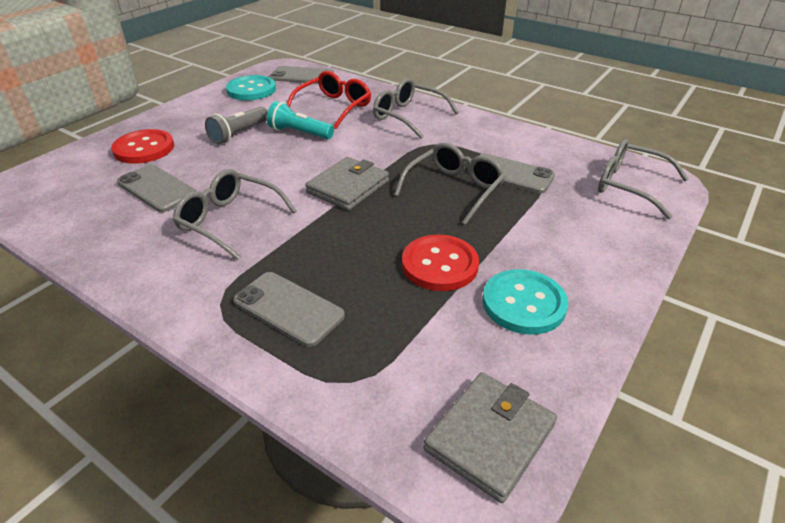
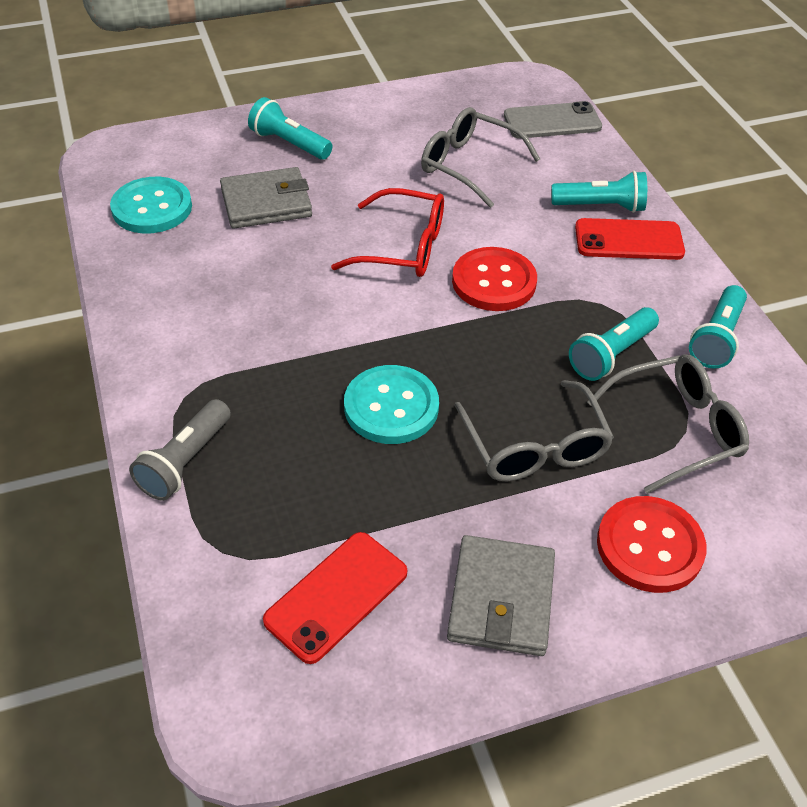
grey glasses: [173,169,296,260] [373,78,459,139] [394,143,506,225] [598,139,689,219] = 4 -> [421,107,540,208] [454,380,614,481] [587,354,749,494] = 3
grey phone: [117,165,196,212] [233,272,345,347] [269,66,334,84] [468,153,555,194] = 4 -> [504,101,602,139] = 1
red phone: none = 0 -> [263,532,407,664] [575,218,685,260] = 2
turquoise flashlight: [267,101,334,140] = 1 -> [248,97,333,160] [551,171,647,213] [569,307,659,381] [689,285,747,369] = 4

